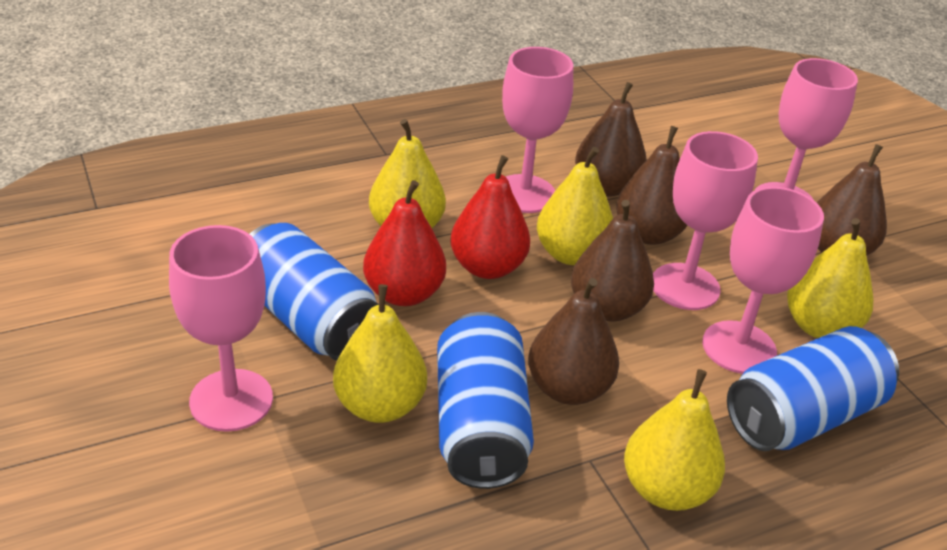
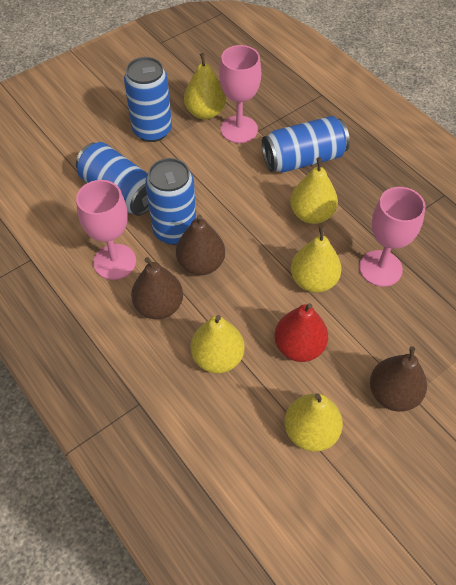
blue can: [250,223,379,361] [437,312,534,489] [727,326,899,451] = 3 -> [76,142,149,216] [124,57,172,142] [145,158,196,245] [262,116,350,173] = 4
brown pear: [528,278,619,405] [571,200,654,321] [575,82,647,197] [616,126,688,245] [817,144,887,256] = 5 -> [131,257,183,319] [176,215,225,275] [370,347,427,412] = 3
pink goblet: [169,225,273,432] [502,47,573,213] [653,131,758,310] [702,187,824,374] [754,58,858,200] = 5 -> [76,180,136,280] [219,45,261,143] [359,187,426,287] = 3
red pear: [363,180,446,306] [451,155,530,279] = 2 -> [274,303,328,362] = 1

